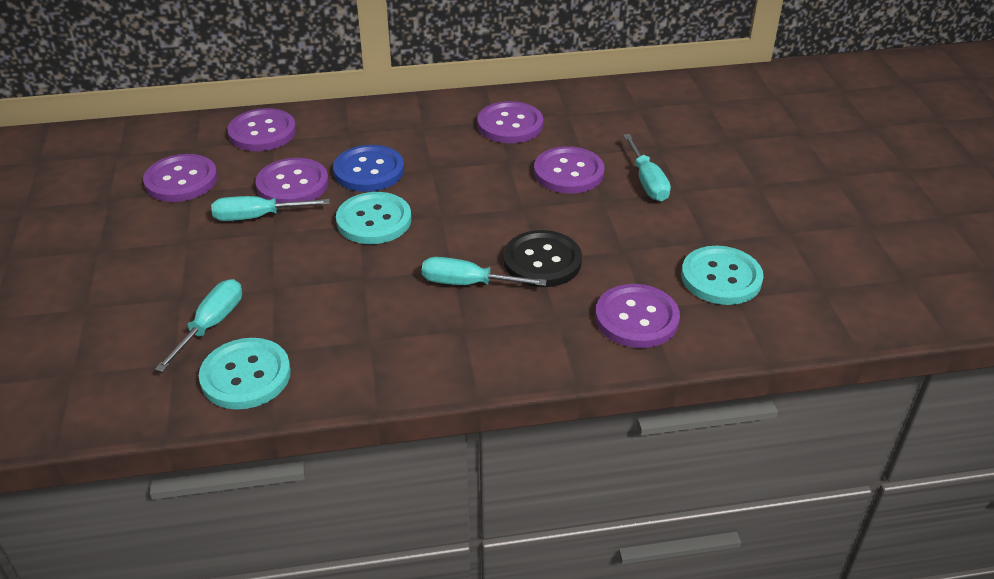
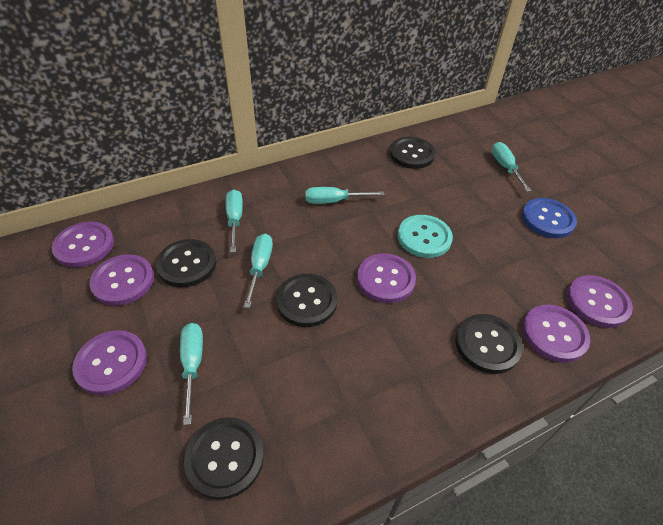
black button: [503,230,582,287] = 1 -> [156,239,216,287] [184,417,264,500] [276,274,338,327] [389,137,436,169] [455,314,523,374] = 5
turquoise button: [199,338,291,409] [336,192,411,244] [681,246,764,305] = 3 -> [398,215,453,258] = 1
turquoise screwdriver: [155,279,242,372] [211,196,330,221] [422,257,547,286] [623,134,671,201] = 4 -> [180,323,203,425] [226,189,243,253] [244,234,273,308] [305,187,384,204] [492,142,532,192] = 5

